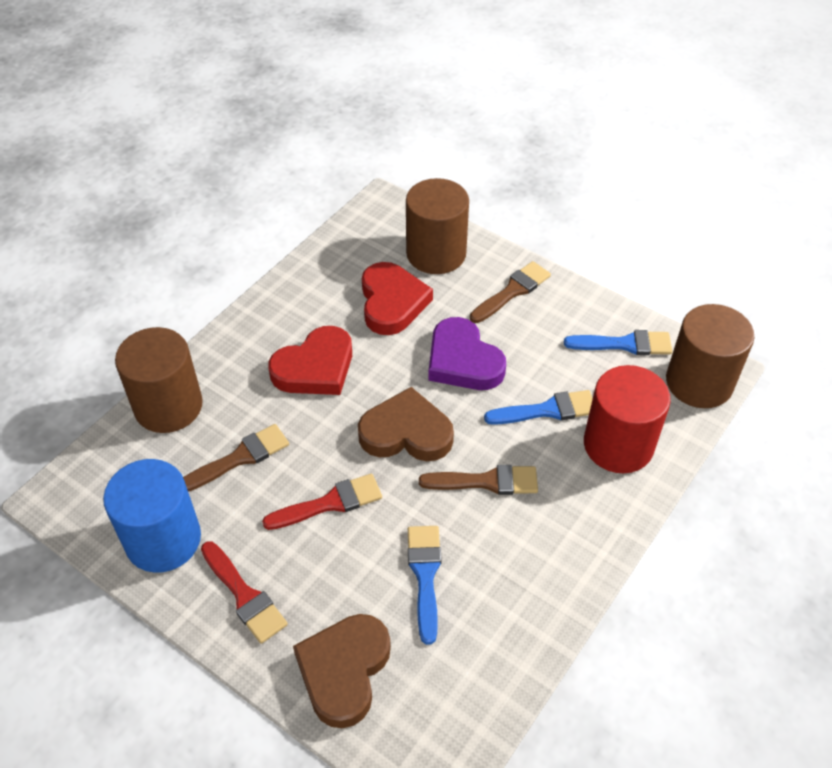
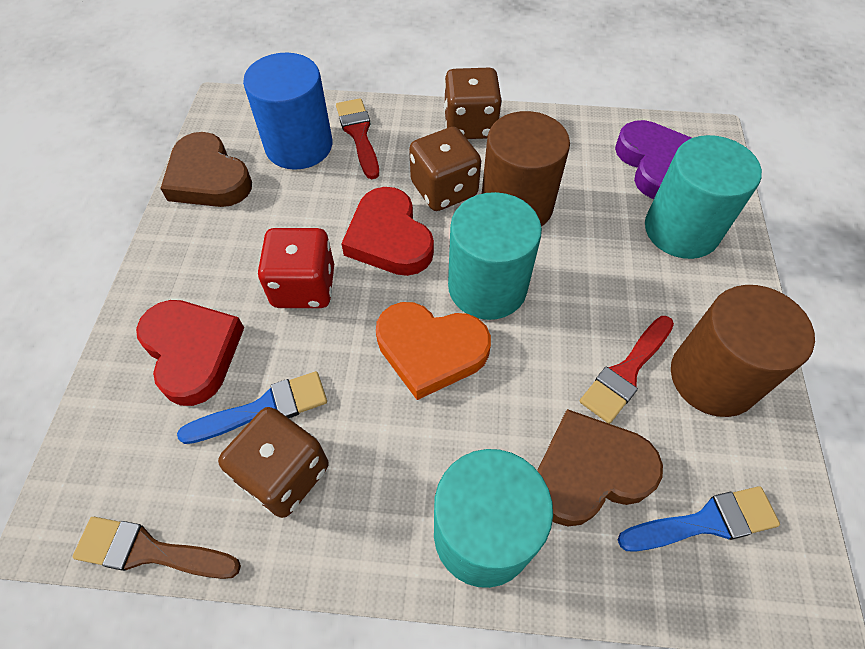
blue brush: [408,526,442,645] [484,390,593,425] [564,330,672,355] = 3 -> [177,371,327,444] [618,486,780,552] = 2
brown brush: [183,424,289,492] [419,465,538,495] [470,261,551,323] = 3 -> [72,517,241,579] = 1
brown cylinder: [115,327,203,433] [406,178,469,274] [666,304,754,408] = 3 -> [482,111,570,226] [671,285,815,417] = 2
brown dice: none = 0 -> [218,407,329,518] [409,127,481,211] [444,68,502,139] = 3
orange heart: none = 0 -> [376,302,491,400] = 1
red cylinder: [584,365,671,473] = 1 -> none = 0
red dice: none = 0 -> [258,228,334,308] = 1
turquoise cylinder: none = 0 -> [434,449,553,588] [448,192,542,320] [645,135,762,259] = 3

